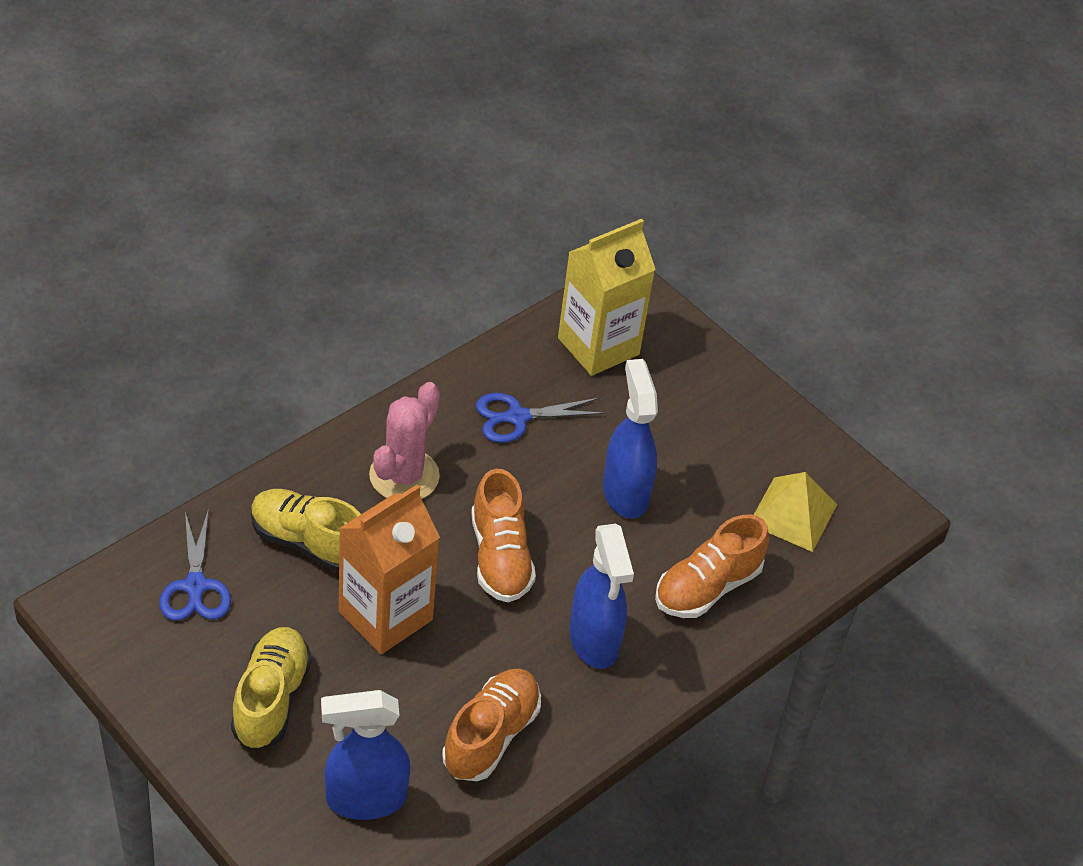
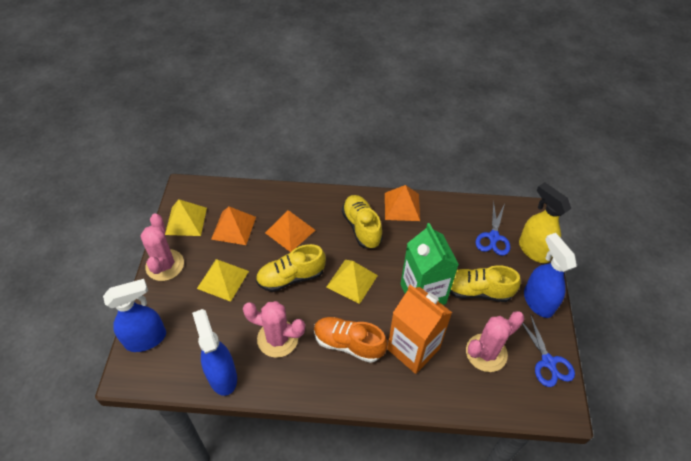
green carton: none = 0 -> [401,223,459,305] = 1
orange pyramid: none = 0 -> [211,207,256,245] [265,210,315,252] [385,185,420,221] = 3
orange shoe: [442,669,541,781] [471,469,536,602] [655,515,769,618] = 3 -> [314,317,388,363] = 1
pink cactus: [369,382,440,499] = 1 -> [140,213,184,281] [243,301,305,358] [466,311,524,372] = 3
yellow carton: [558,219,656,376] = 1 -> none = 0
yellow pyramid: [754,472,837,552] = 1 -> [165,199,207,236] [197,259,249,302] [327,260,378,304] = 3
yellow shoe: [231,627,312,750] [251,489,361,572] = 2 -> [256,244,326,292] [342,195,383,249] [450,265,521,302] = 3
yellow spray bottle: none = 0 -> [519,182,571,263] = 1

